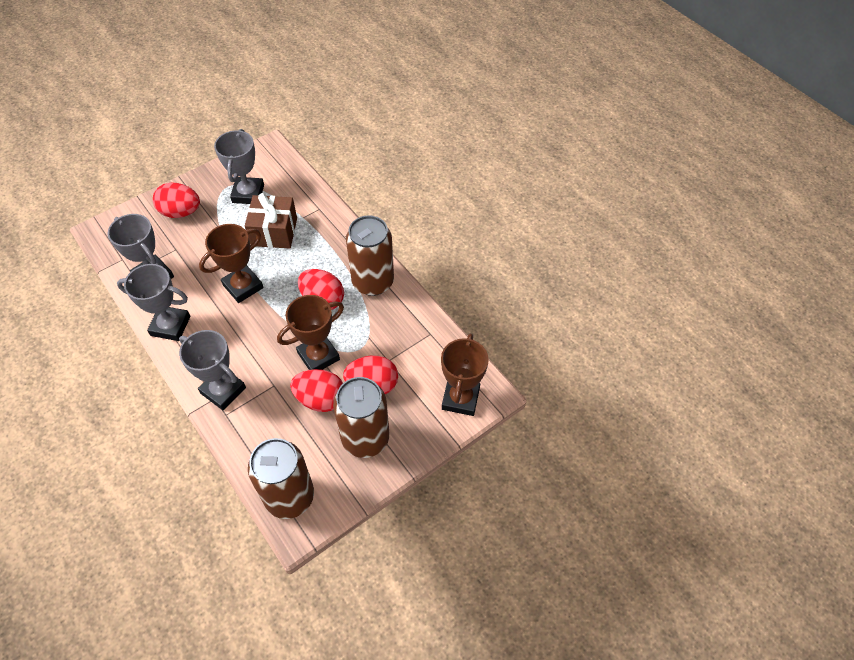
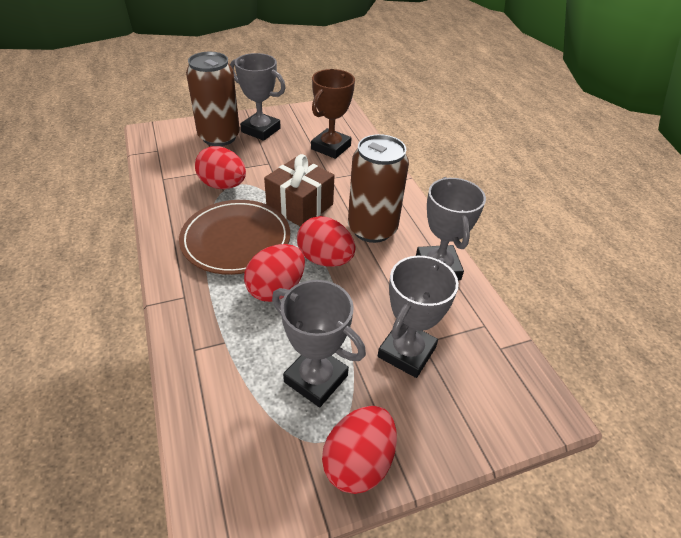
brown can: [248,438,314,519] [333,377,389,458] [346,215,394,296] = 3 -> [186,52,240,146] [348,134,409,243] = 2
brown plate: none = 0 -> [179,200,290,275] = 1
brown trophy: [199,224,263,303] [277,295,344,370] [441,333,489,416] = 3 -> [311,69,355,159] = 1

